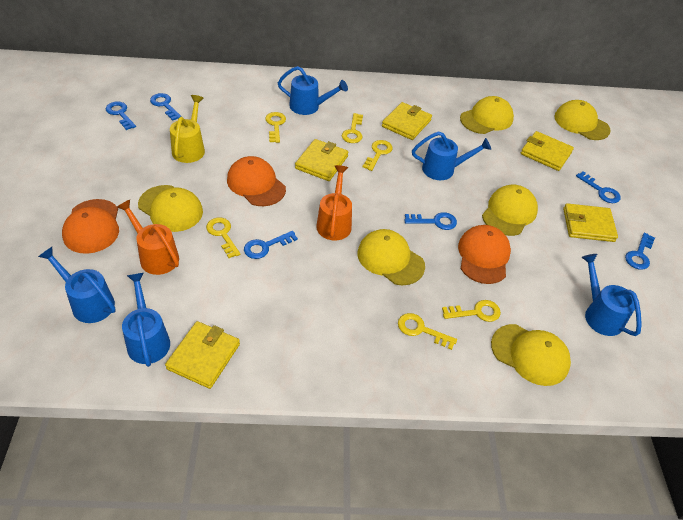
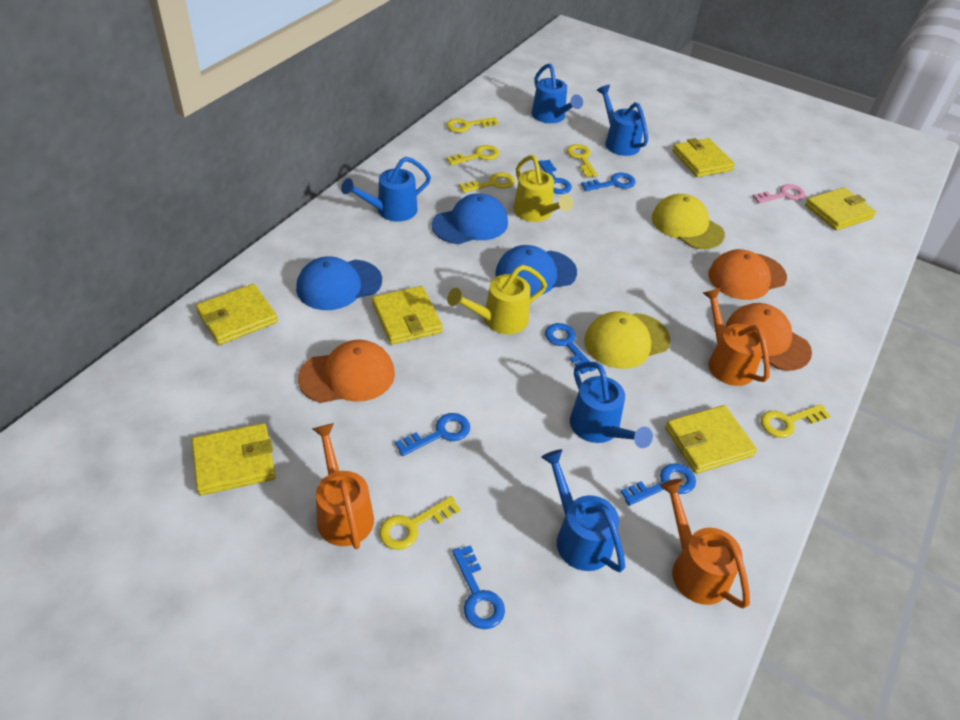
blue cap: none = 0 -> [296,256,382,310] [432,193,508,244] [495,245,577,297] = 3
orange watering can: [117,200,179,275] [316,165,352,240] = 2 -> [312,423,374,549] [660,479,750,609] [703,288,770,386] = 3
pink key: none = 0 -> [752,184,805,203] = 1
yellow cap: [138,185,203,232] [357,229,425,285] [460,96,514,134] [482,185,538,236] [491,324,571,386] [554,100,611,140] = 6 -> [584,311,671,369] [652,194,725,249] = 2
yellow wallet: [165,321,240,389] [295,139,348,181] [382,102,432,140] [521,131,574,171] [563,203,618,242] = 5 -> [192,423,276,495] [196,284,278,345] [372,286,443,345] [665,405,757,474] [672,138,735,177] [805,187,876,230] = 6
yellow watering can: [170,95,205,163] = 1 -> [447,265,547,334] [513,155,573,222] = 2

